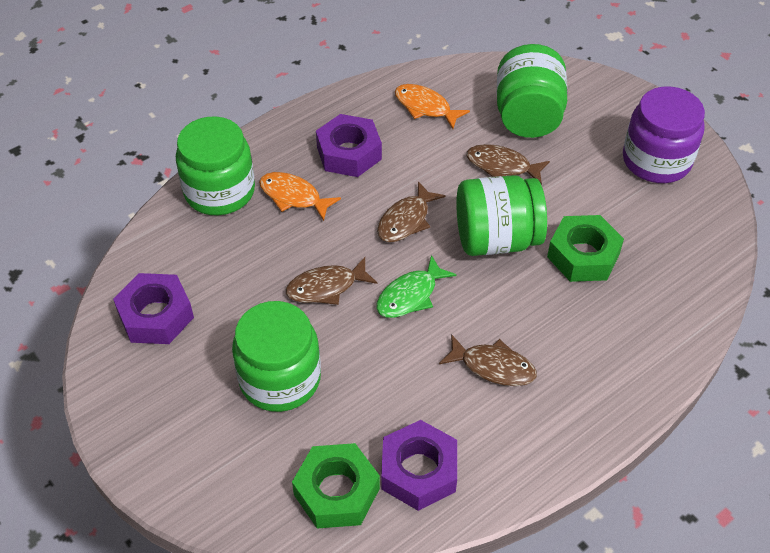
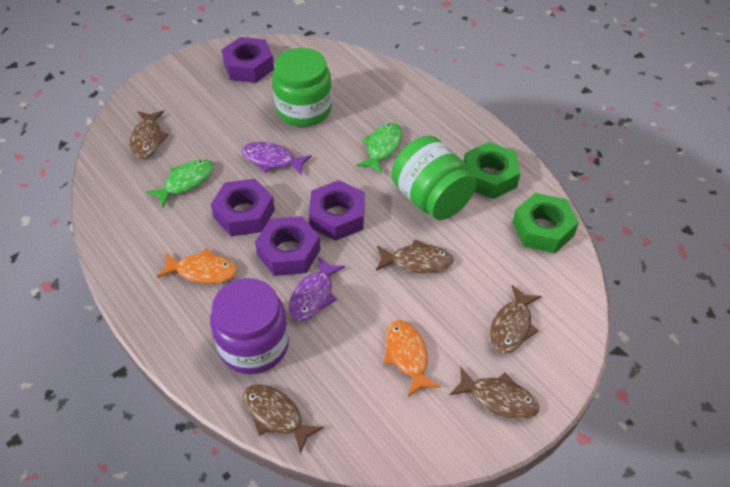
brown fish: [286,257,377,305] [377,181,445,242] [439,334,537,386] [466,144,550,185] = 4 -> [130,111,169,159] [243,384,324,454] [376,239,454,273] [449,367,539,419] [490,285,542,354] = 5
green fish: [376,255,457,318] = 1 -> [146,159,214,207] [356,123,402,174] = 2
green jar: [176,116,255,215] [232,301,321,412] [456,175,547,256] [497,44,567,138] = 4 -> [272,48,332,127] [391,136,476,220] = 2
purple fish: none = 0 -> [242,142,312,176] [289,256,345,321] = 2
purple nut: [113,273,194,344] [316,114,382,177] [381,420,457,511] = 3 -> [211,179,275,236] [222,37,274,83] [255,216,321,276] [309,180,365,241] = 4

